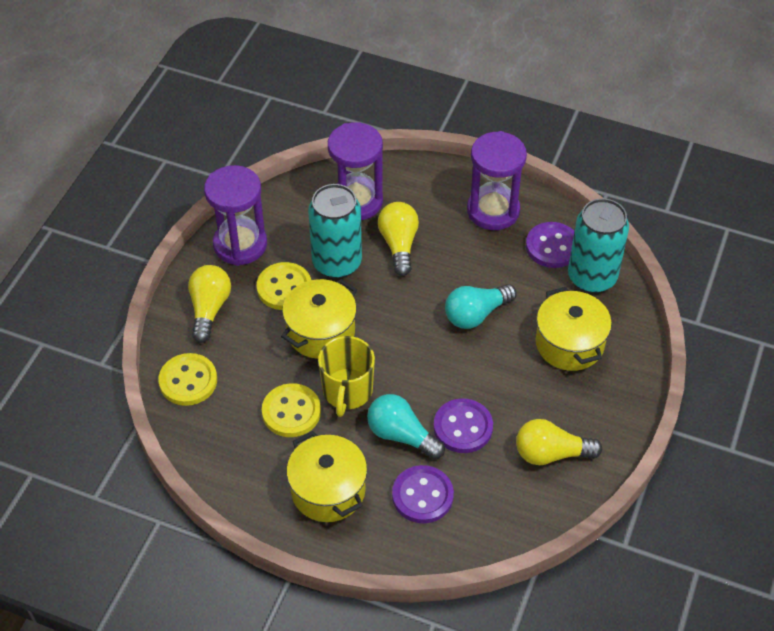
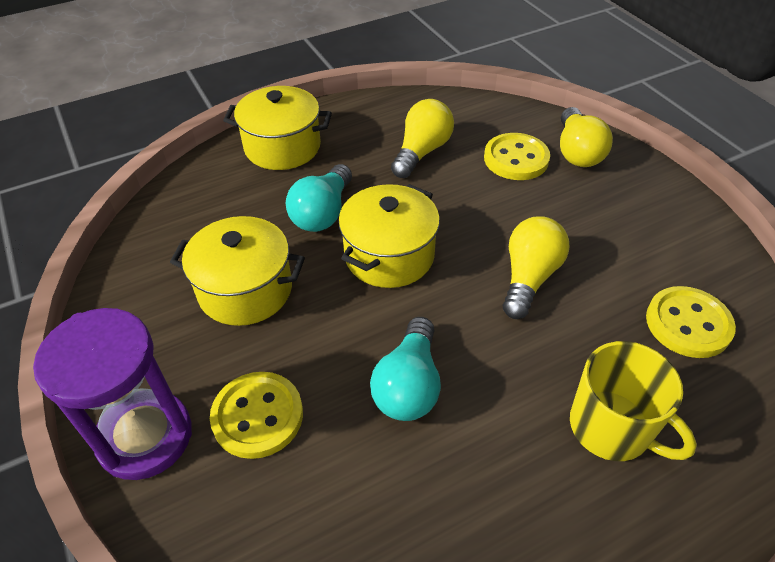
purple button: [392,465,454,524] [434,398,493,453] [526,222,574,268] = 3 -> none = 0
purple hourglass: [204,165,267,266] [328,122,383,220] [467,131,527,230] = 3 -> [33,308,192,480] = 1
turquoise can: [308,184,362,279] [568,198,629,293] = 2 -> none = 0

